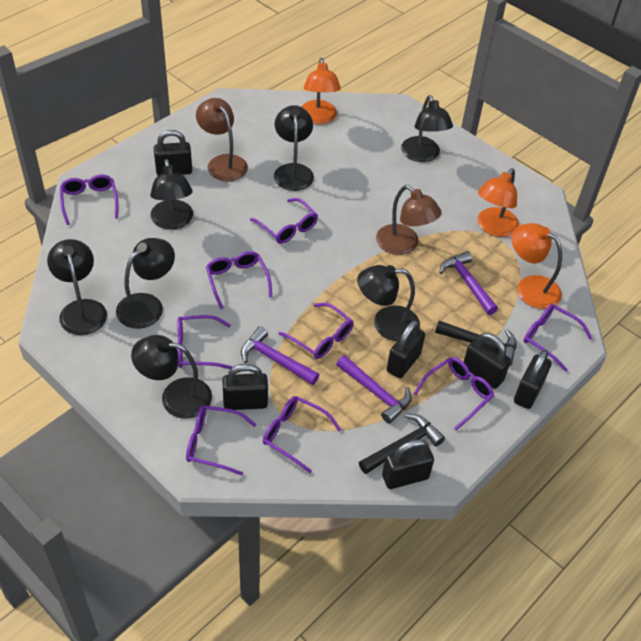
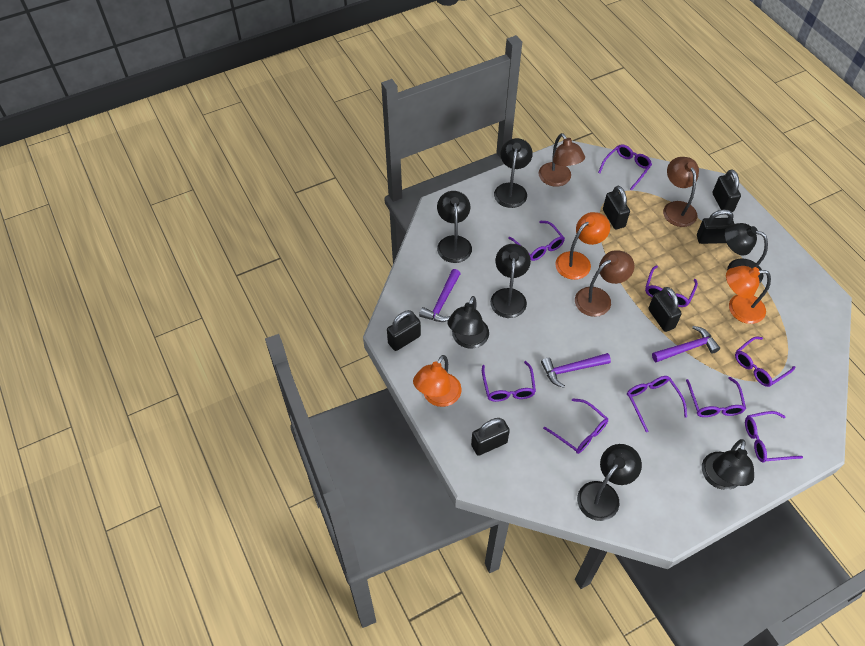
black hammer: [359,414,445,474] [435,321,517,366] = 2 -> none = 0
brown lamp: [196,98,248,182] [376,185,442,255] = 2 -> [539,133,585,187] [575,250,634,317] [663,157,699,227] = 3

